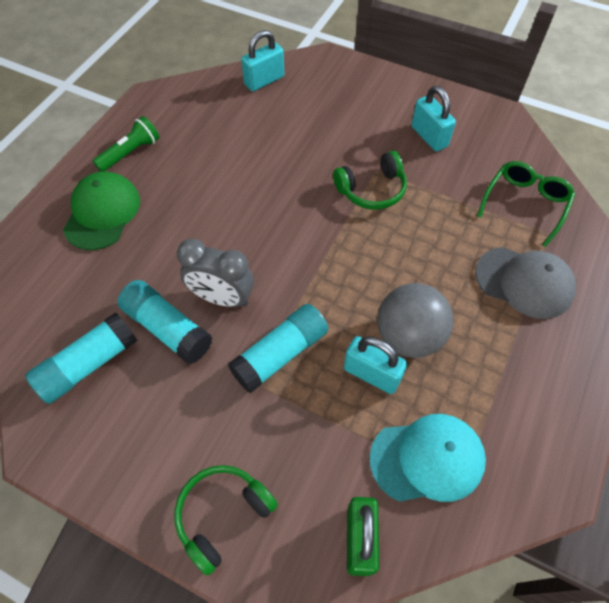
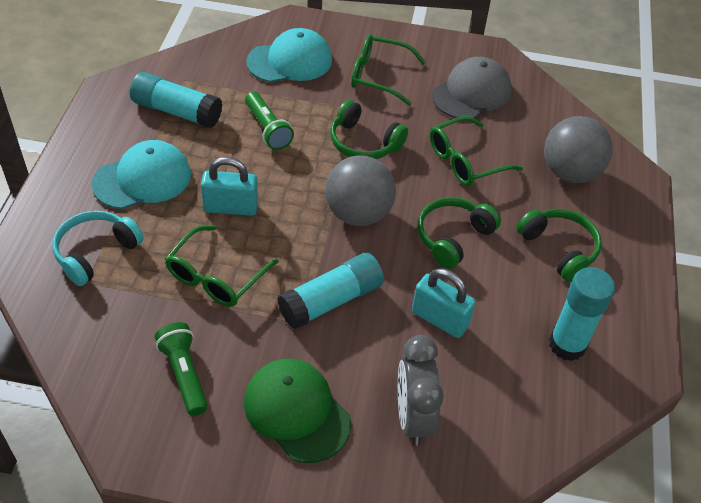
green flashlight: [93,116,160,172] = 1 -> [155,322,208,416] [245,92,294,150] = 2
green glasses: [477,161,575,247] = 1 -> [165,225,279,307] [351,34,426,106] [430,116,523,186] = 3
green headphones: [174,465,278,576] [333,151,407,210] = 2 -> [330,100,408,159] [417,197,501,269] [517,209,602,282] = 3
green padlock: [347,497,379,576] = 1 -> none = 0
grey ball: [377,283,454,358] = 1 -> [325,155,396,226] [544,116,613,183] = 2
turquoise cap: [369,414,486,502] = 1 -> [92,140,191,209] [246,28,332,82] = 2
turquoise headphones: none = 0 -> [52,211,144,286] = 1
turquoise padlock: [241,30,284,91] [344,336,407,394] [411,86,456,152] = 3 -> [201,157,258,216] [412,268,476,338] = 2

